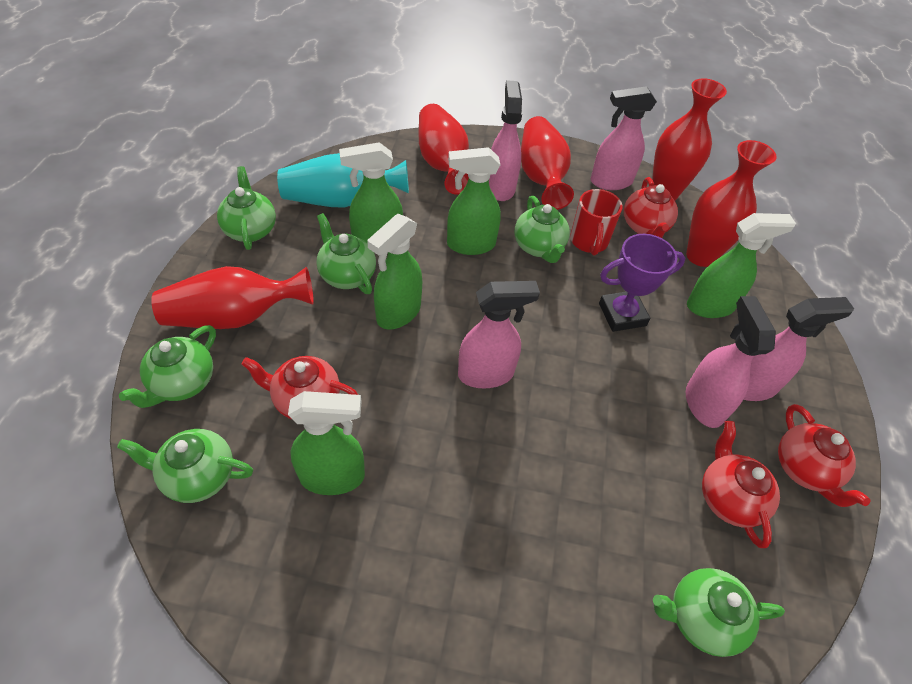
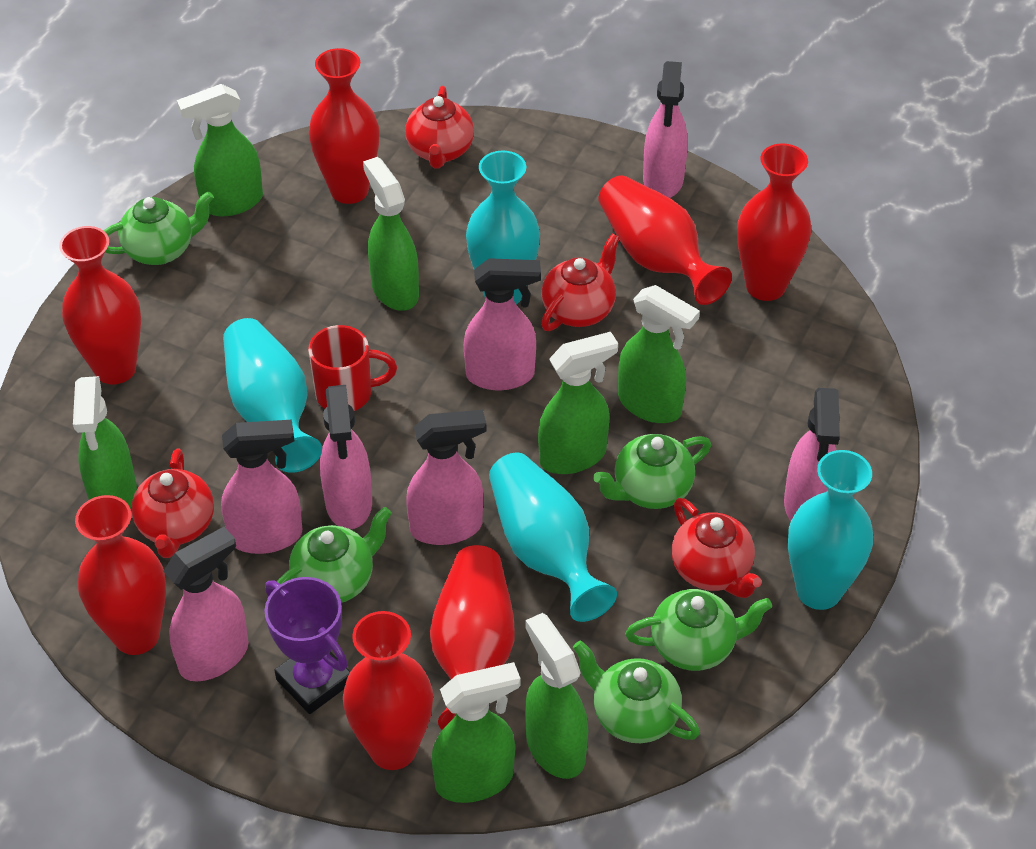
green spray bottle: [288,391,365,495] [339,142,403,242] [367,214,422,330] [447,147,501,255] [687,213,796,318] = 5 -> [73,376,137,509] [177,84,263,216] [363,157,419,311] [431,662,520,803] [525,613,588,779] [538,332,618,474] [618,285,700,423] = 7
green teapot: [117,429,253,503] [119,325,216,408] [217,166,276,250] [316,213,376,294] [514,196,570,263] [653,568,785,657] = 6 -> [104,191,214,265] [277,507,392,603] [573,641,700,743] [593,434,711,509] [625,589,772,671] = 5
pink spray bottle: [458,281,540,388] [489,80,523,201] [591,86,657,190] [686,296,776,428] [743,297,854,401] = 5 -> [163,527,249,681] [221,420,302,554] [320,385,372,529] [406,410,486,545] [464,258,541,390] [643,61,688,198] [784,388,840,521] = 7
red vase: [151,266,314,329] [419,104,469,195] [521,116,574,210] [652,78,727,200] [686,140,776,267] = 5 -> [59,226,141,385] [75,495,166,655] [309,48,380,204] [343,611,433,770] [430,545,515,730] [598,176,732,305] [737,143,811,301] = 7
turquoise vase: [277,153,409,207] = 1 -> [223,318,322,473] [466,151,540,305] [489,453,617,622] [788,450,873,610] = 4

